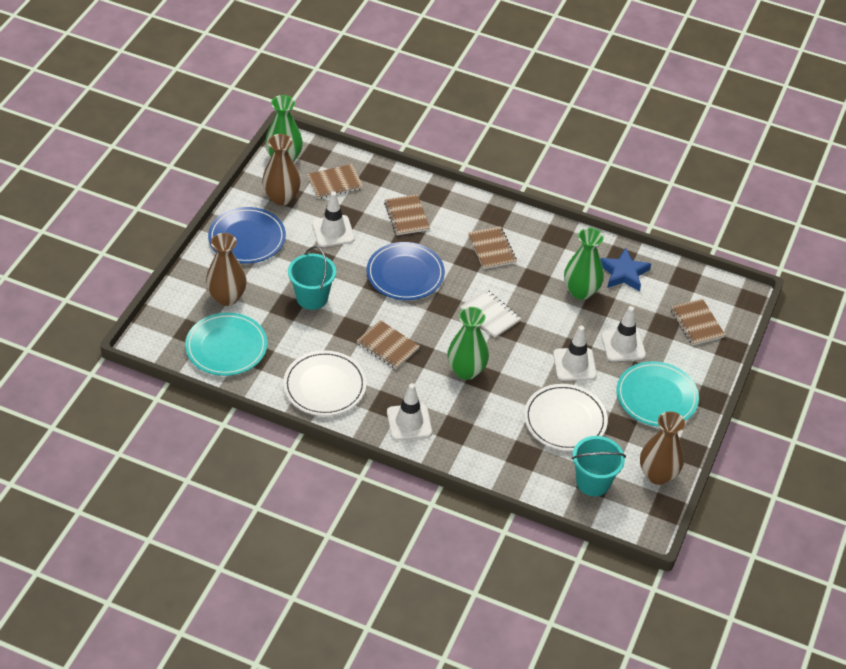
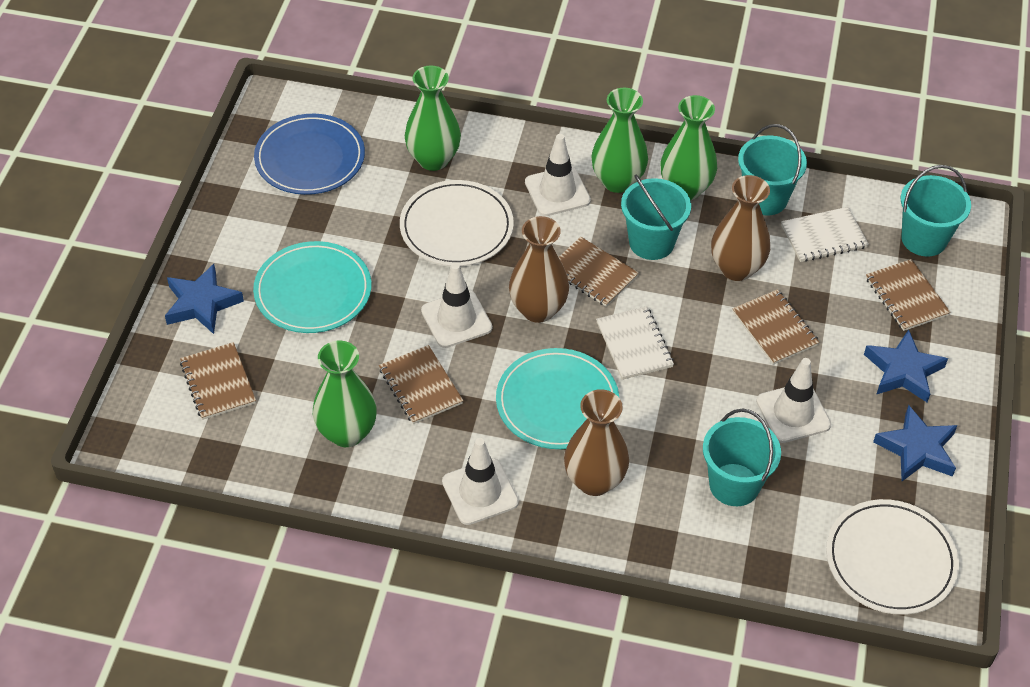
blue plate: [208,207,286,264] [367,242,445,300] = 2 -> [254,114,365,195] = 1
blue star: [600,248,651,291] = 1 -> [165,264,244,334] [864,329,948,402] [873,405,957,481] = 3
green vase: [265,95,303,162] [447,307,489,380] [564,228,604,300] = 3 -> [313,341,377,447] [405,66,461,171] [591,88,648,193] [660,95,717,200] = 4
turquoise bucket: [288,246,336,310] [572,436,626,496] = 2 -> [621,175,691,260] [703,409,781,506] [738,124,807,215] [901,165,971,257] = 4
white notebook: [460,289,521,338] = 1 -> [596,306,674,380] [781,207,869,262] = 2

